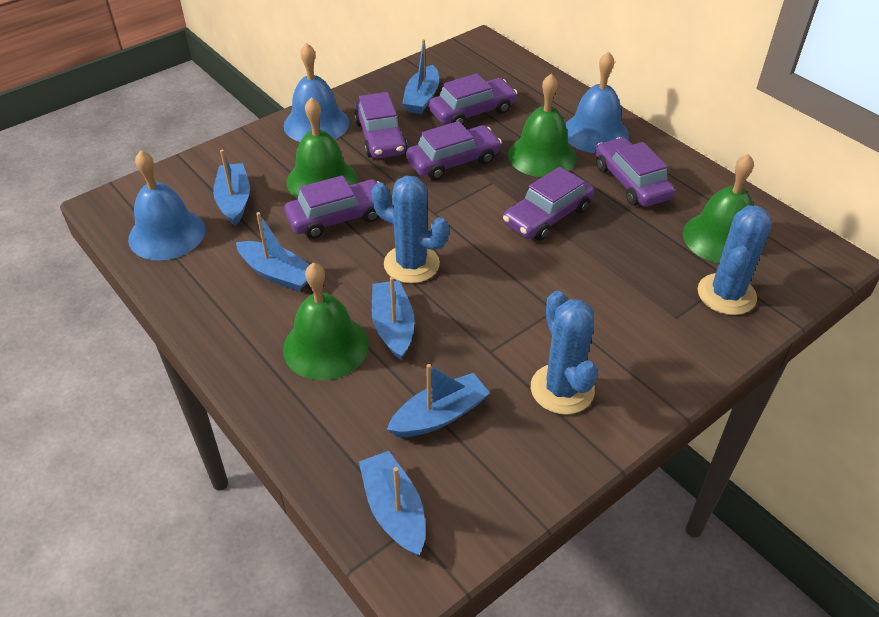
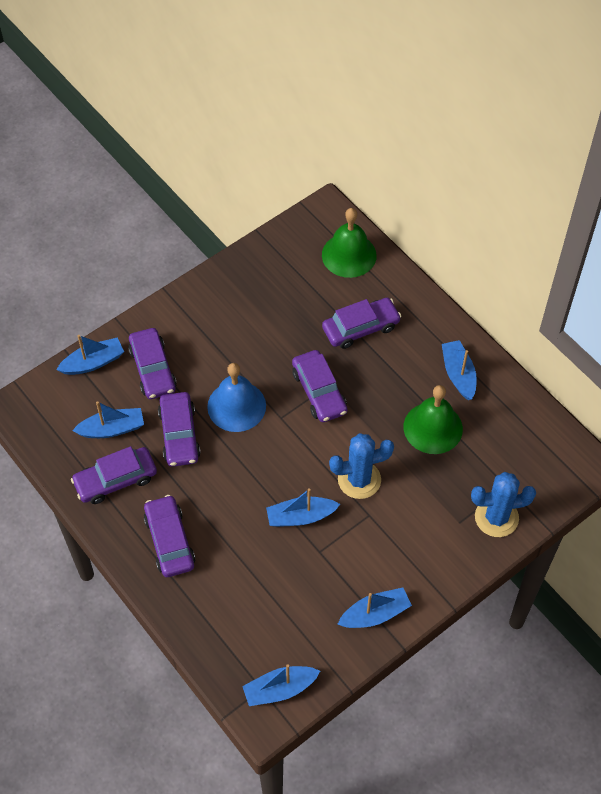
blue bell: [128,150,205,260] [284,43,350,142] [565,51,629,153] = 3 -> [207,363,266,432] = 1
blue cactus: [371,176,449,283] [531,291,598,414] [698,205,772,315] = 3 -> [329,433,394,499] [471,472,536,537] = 2
green bell: [283,262,369,380] [287,97,357,198] [508,74,577,177] [683,154,754,263] = 4 -> [322,208,377,278] [404,385,463,454] = 2

